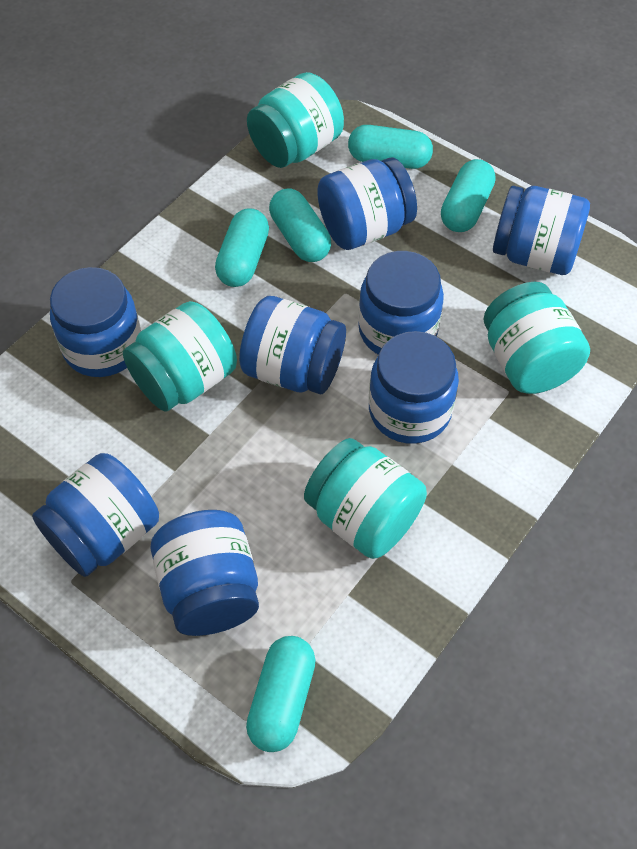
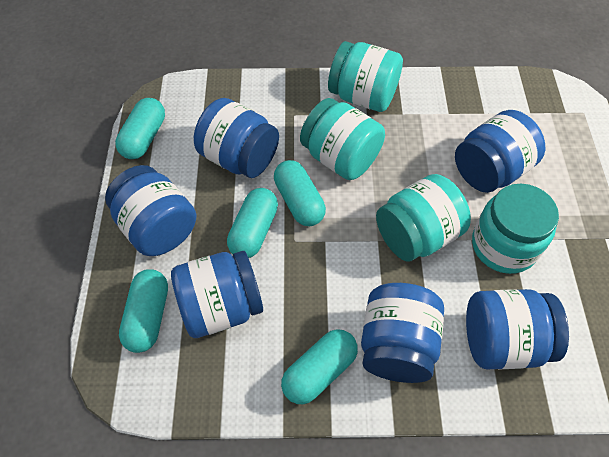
blue jar: [32,453,159,577] [50,267,141,377] [150,510,259,636] [239,296,346,394] [317,157,417,250] [358,251,444,355] [369,331,459,444] [493,186,590,275] = 8 -> [105,165,196,256] [171,251,263,338] [194,98,279,178] [361,283,444,383] [455,110,545,193] [466,289,569,370] = 6

